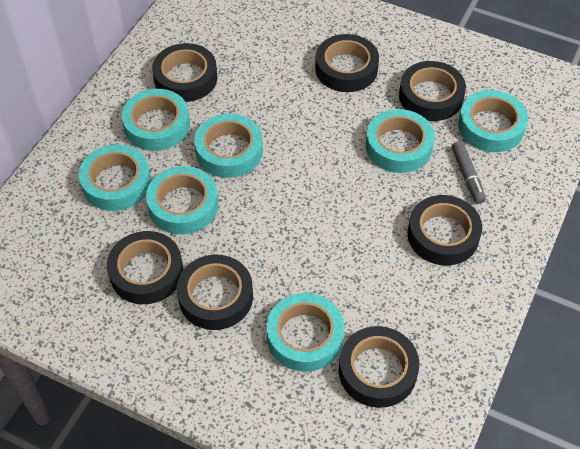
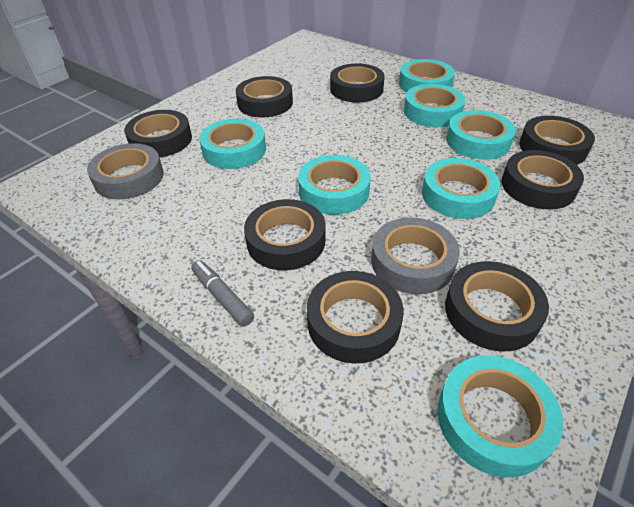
black tape: [107,231,183,304] [152,43,217,102] [177,255,253,330] [315,34,379,92] [339,326,420,408] [399,61,466,121] [407,195,482,265] = 7 -> [124,110,192,158] [236,76,293,117] [244,199,325,270] [307,271,404,363] [330,63,385,102] [445,261,549,351] [501,150,584,210] [519,116,595,165] = 8
grey tape: none = 0 -> [87,143,164,200] [371,218,460,294] = 2

